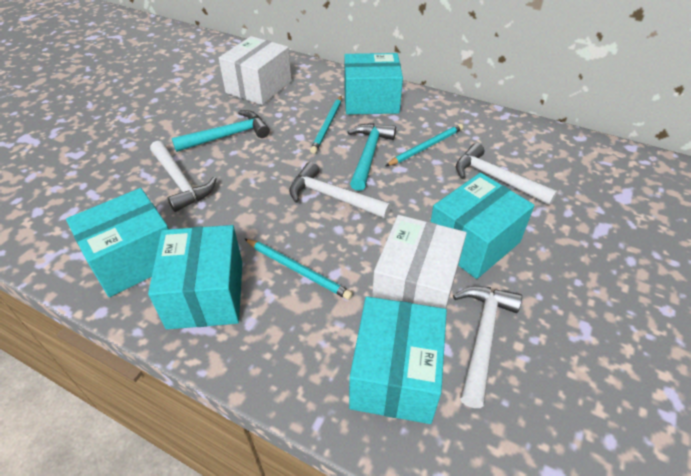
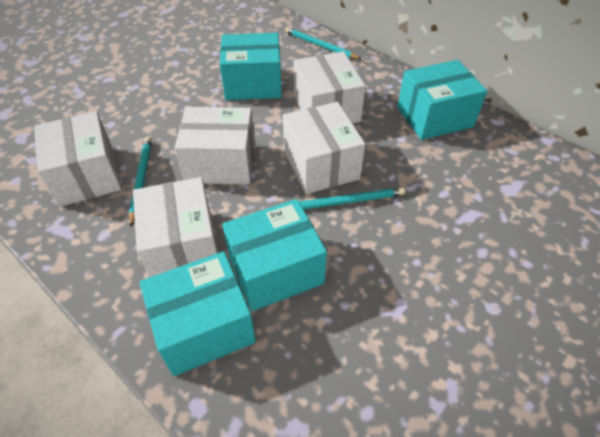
turquoise box: [66,188,169,297] [148,225,243,329] [344,53,403,115] [349,296,447,424] [430,173,535,279] = 5 -> [139,251,256,376] [220,33,282,100] [222,199,327,311] [397,60,487,140] = 4
turquoise hammer: [172,110,270,152] [348,123,396,191] = 2 -> none = 0
white box: [219,36,291,105] [372,215,467,309] = 2 -> [34,111,121,207] [133,177,218,277] [175,107,255,184] [283,102,365,194] [294,51,366,124] = 5
white hammer: [150,141,216,212] [289,162,391,219] [453,286,522,408] [456,143,558,205] = 4 -> none = 0

